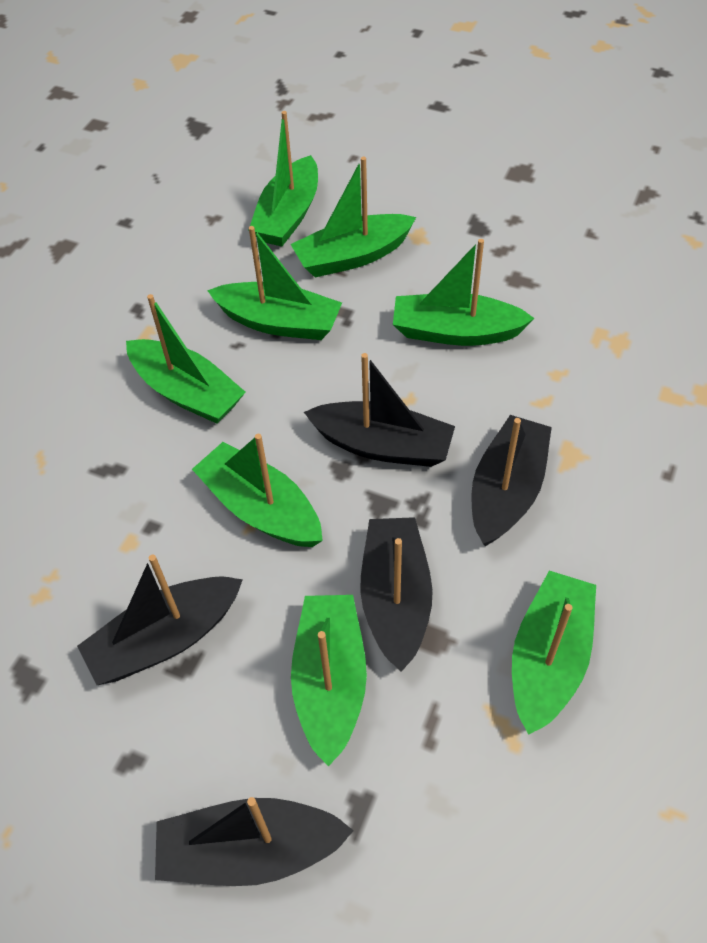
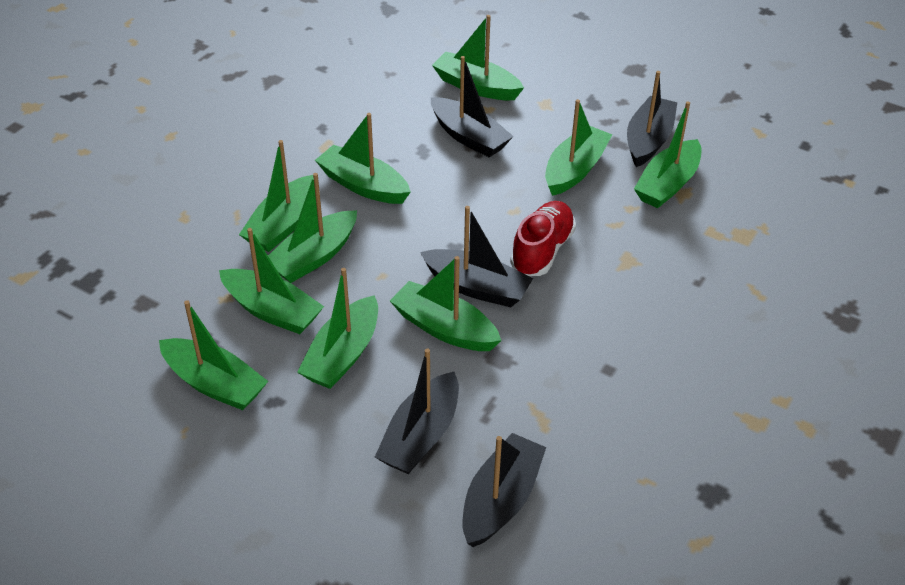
green boat: [126,294,245,424] [192,434,323,547] [207,226,342,340] [250,111,318,246] [291,157,416,277] [291,595,367,767] [393,239,535,346] [512,571,596,735] = 8 -> [159,300,268,410] [219,228,324,334] [239,140,314,252] [268,173,357,283] [297,268,378,389] [315,113,411,204] [390,256,502,351] [432,15,524,100] [545,99,612,196] [634,101,701,208] = 10
red shoe: none = 0 -> [510,201,576,276] = 1

